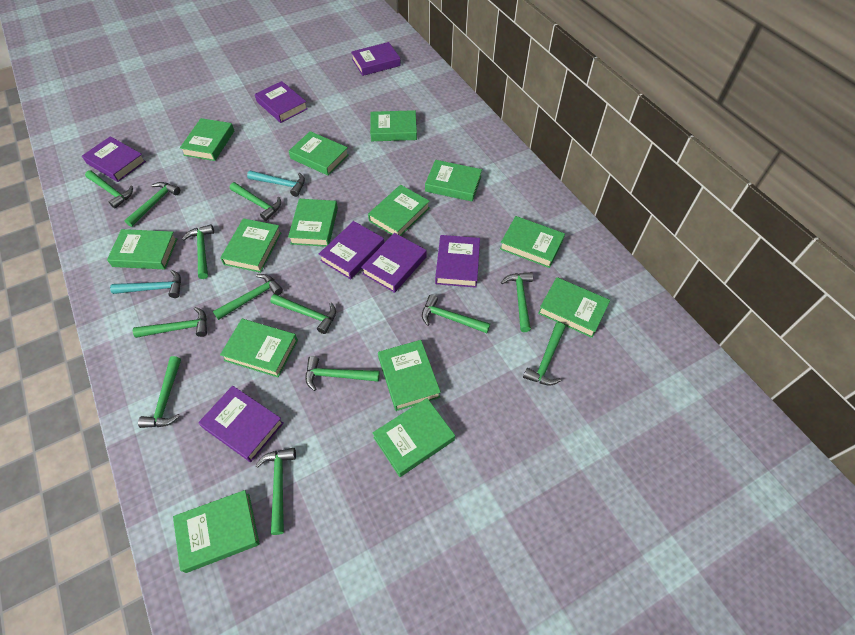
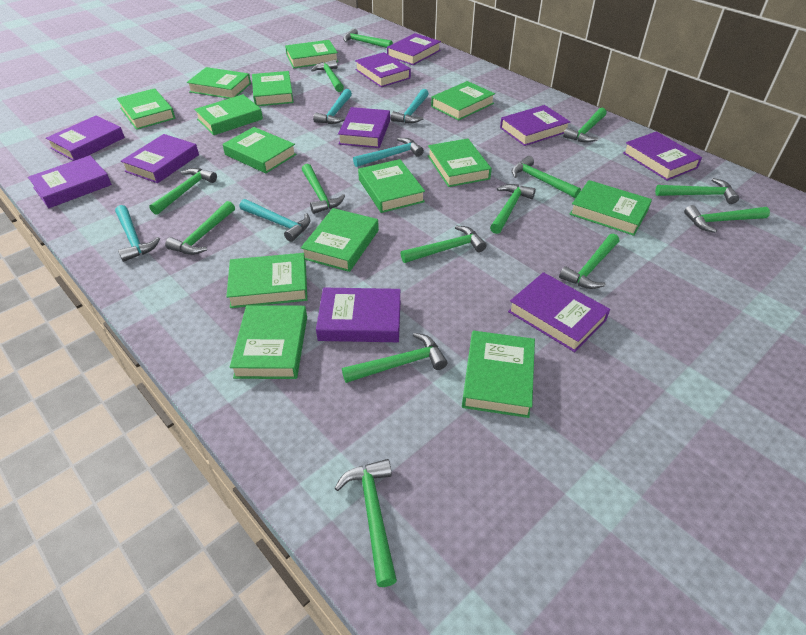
green hammer: [85,170,133,208] [124,182,180,227] [133,307,207,338] [138,356,181,428] [182,224,214,279] [213,274,283,320] [230,182,281,221] [255,448,296,535] [270,294,336,334] [306,356,380,391] [422,294,490,333] [501,272,533,332] [523,322,566,385] = 13 -> [149,168,217,215] [165,201,235,255] [301,164,345,214] [311,60,344,92] [335,459,397,587] [342,333,448,383] [343,28,393,48] [401,226,487,263] [490,184,536,234] [512,156,581,198] [559,233,619,289] [563,108,607,142] [655,178,739,204] [684,205,770,233] = 14
purple book: [82,136,146,182] [198,386,284,462] [255,81,308,123] [319,221,384,280] [351,42,401,76] [361,233,427,293] [435,235,480,288] = 7 -> [28,155,112,208] [46,116,125,161] [121,134,199,183] [316,288,401,342] [338,107,390,148] [355,52,411,87] [387,33,441,65] [500,105,570,146] [508,272,610,352] [623,131,702,181] = 10
turquoise hammer: [110,270,181,298] [247,170,305,197] = 2 -> [115,205,160,262] [240,199,310,242] [313,89,352,124] [353,138,424,167] [391,89,429,123] = 5

